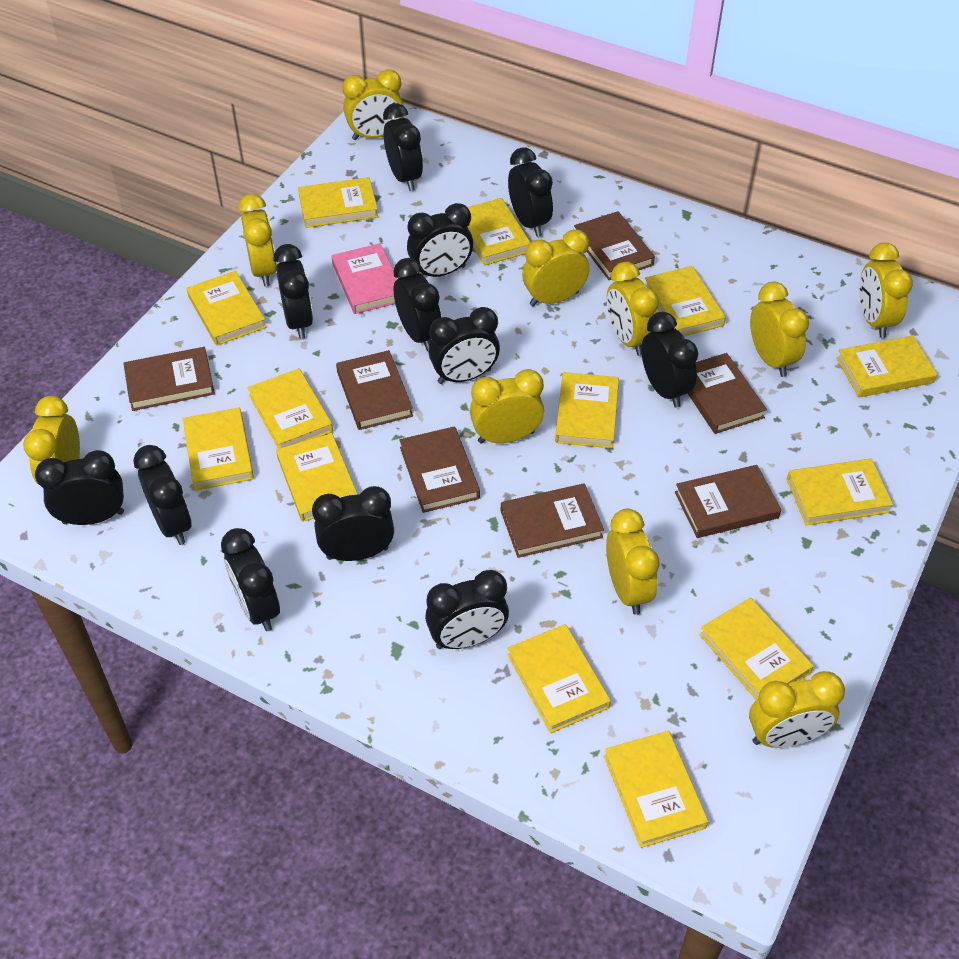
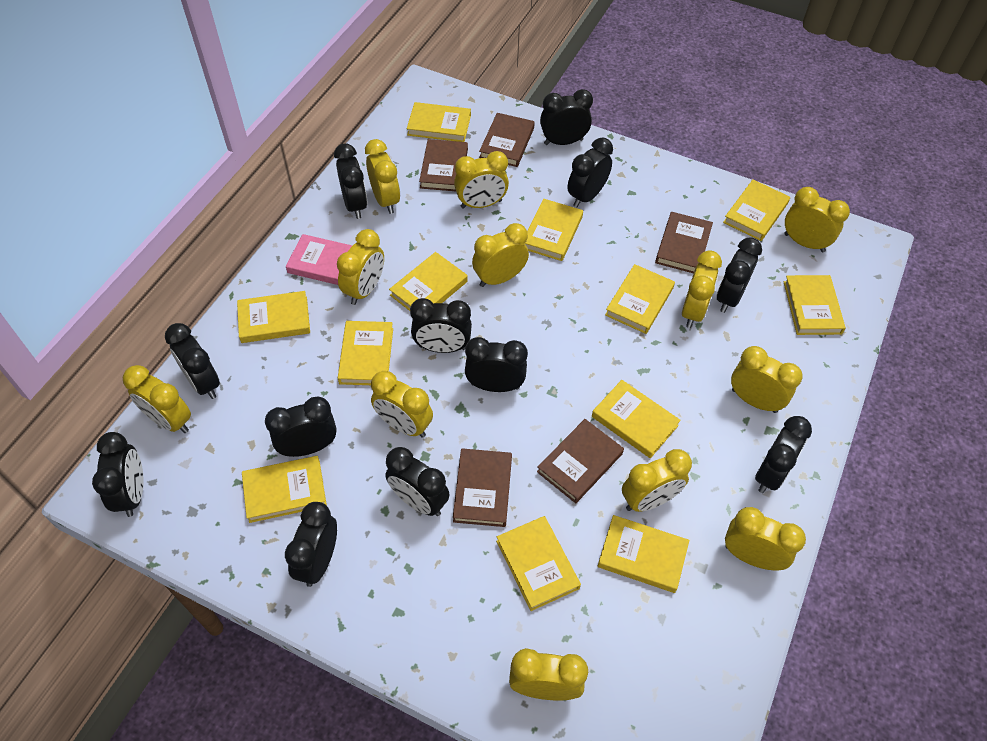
brown book: [123,347,215,411] [336,350,413,430] [399,426,480,513] [500,483,604,558] [574,211,655,280] [675,465,781,538] [688,353,767,434] = 7 -> [419,139,468,191] [453,448,512,527] [479,113,535,167] [537,419,624,503] [655,212,713,273] = 5
yellow book: [183,407,254,491] [187,271,266,346] [248,368,333,449] [276,433,358,522] [298,177,378,228] [467,198,531,265] [508,624,611,733] [555,372,619,448] [604,731,709,848] [645,266,726,336] [699,597,814,700] [787,459,893,526] [836,335,937,397] = 13 -> [237,291,310,343] [242,456,327,523] [338,321,393,385] [389,252,468,311] [407,102,471,142] [496,516,581,611] [525,199,583,261] [592,380,681,458] [597,515,689,593] [605,264,675,334] [723,180,790,241] [784,275,846,335] = 12
yellow clock: [23,396,80,484] [238,194,277,286] [342,69,404,140] [470,369,544,444] [522,229,589,307] [606,509,659,615] [607,262,659,356] [749,671,845,748] [750,282,809,377] [859,243,913,338] = 10 -> [123,365,191,433] [337,229,384,305] [365,139,400,214] [371,371,433,438] [454,151,509,209] [472,223,529,287] [509,648,588,700] [622,449,692,512] [682,250,722,328] [725,507,806,570] [731,346,803,413] [784,187,850,252] = 12

